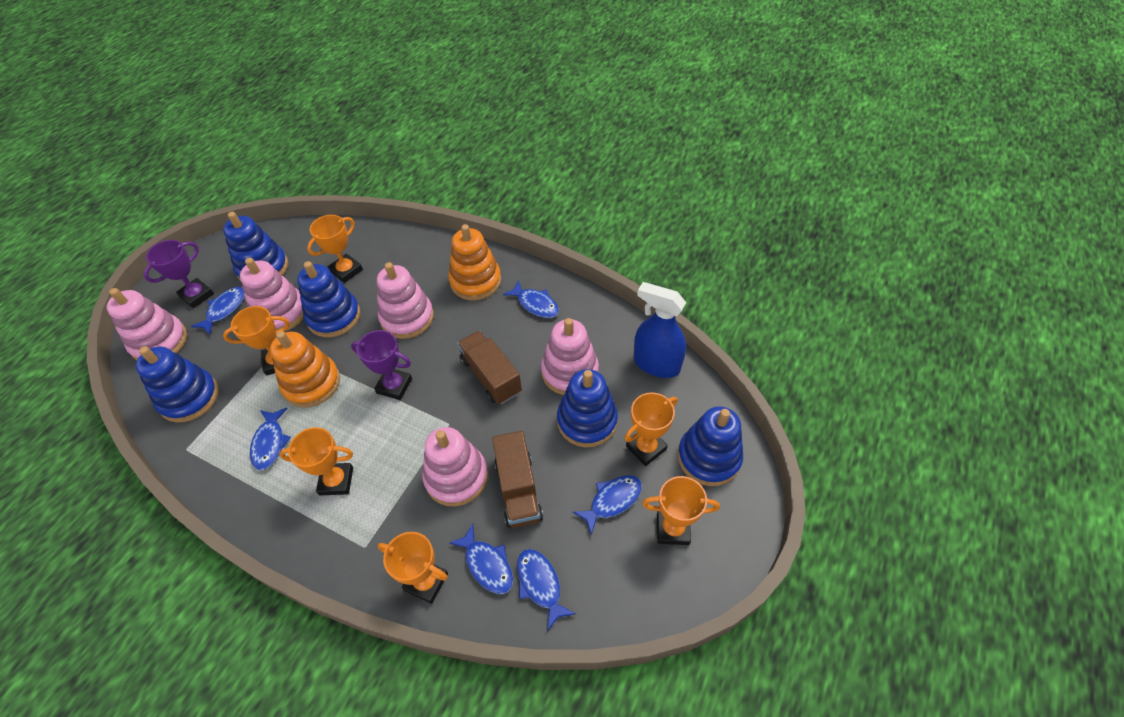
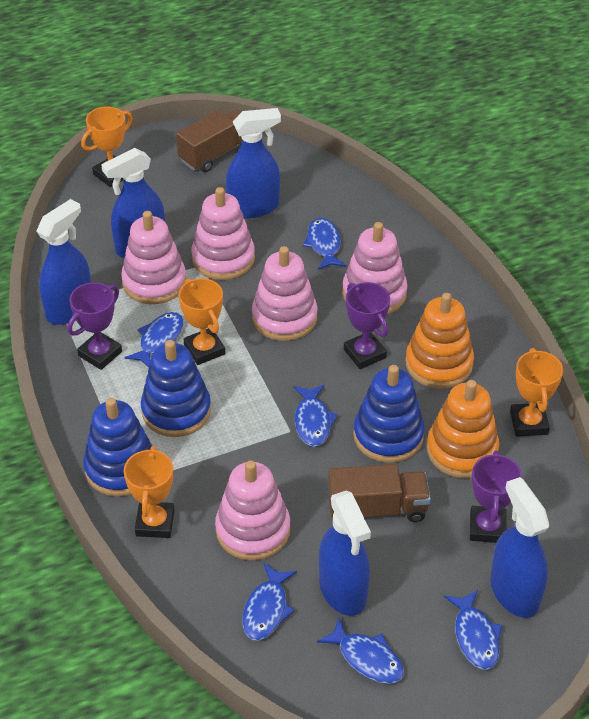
blue spray bottle: [634,282,686,378] = 1 -> [37,199,91,325] [101,148,165,258] [226,108,281,218] [319,491,371,616] [490,477,549,618] = 5
blue stacking toy: [135,346,218,423] [223,212,288,281] [297,261,360,337] [557,369,618,447] [678,406,743,486] = 5 -> [83,398,152,497] [141,340,211,437] [353,365,425,463] = 3
orange trophy: [223,306,289,376] [279,427,353,496] [307,215,363,283] [378,532,448,604] [624,392,677,466] [642,476,720,545] = 6 -> [81,107,133,187] [124,446,174,538] [178,278,225,365] [510,348,563,437] = 4
purple trophy: [144,240,214,308] [351,330,412,400] = 2 -> [68,282,122,370] [344,282,390,369] [470,451,522,543] = 3

